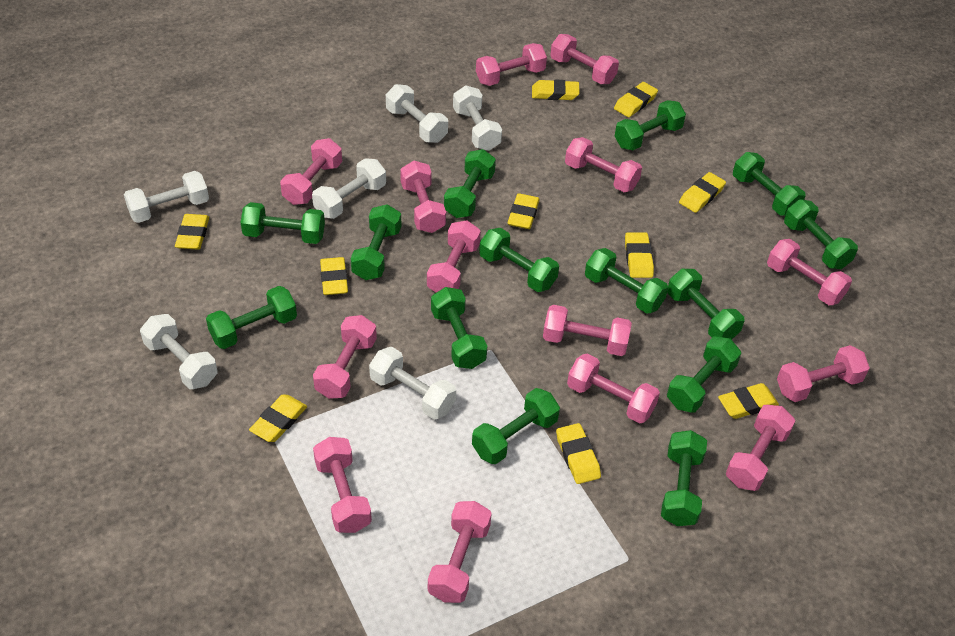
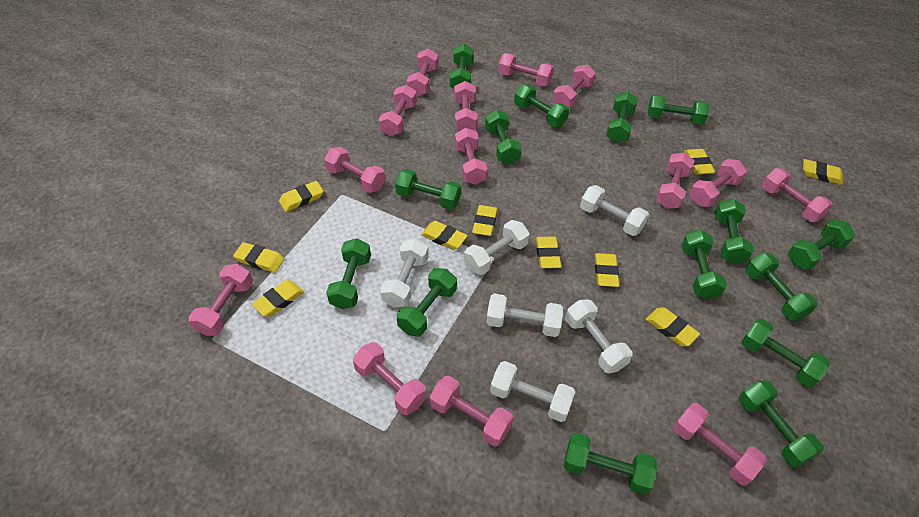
green dumbbell: [206,286,297,349] [241,202,325,244] [351,204,401,280] [431,287,487,369] [444,149,496,218] [472,388,560,464] [479,228,559,292] [585,248,668,313] [615,100,686,150] [661,430,707,526] [667,269,744,340] [667,336,741,413] [733,152,806,216] [784,199,858,269] = 14 -> [326,238,371,309] [395,169,461,210] [397,268,457,337] [450,44,474,89] [485,110,522,164] [514,84,569,127] [564,433,657,495] [606,92,638,143] [647,94,709,125] [681,230,727,299] [714,199,754,264] [739,380,824,468] [741,319,830,387] [745,253,817,321] [788,219,855,270] = 15

